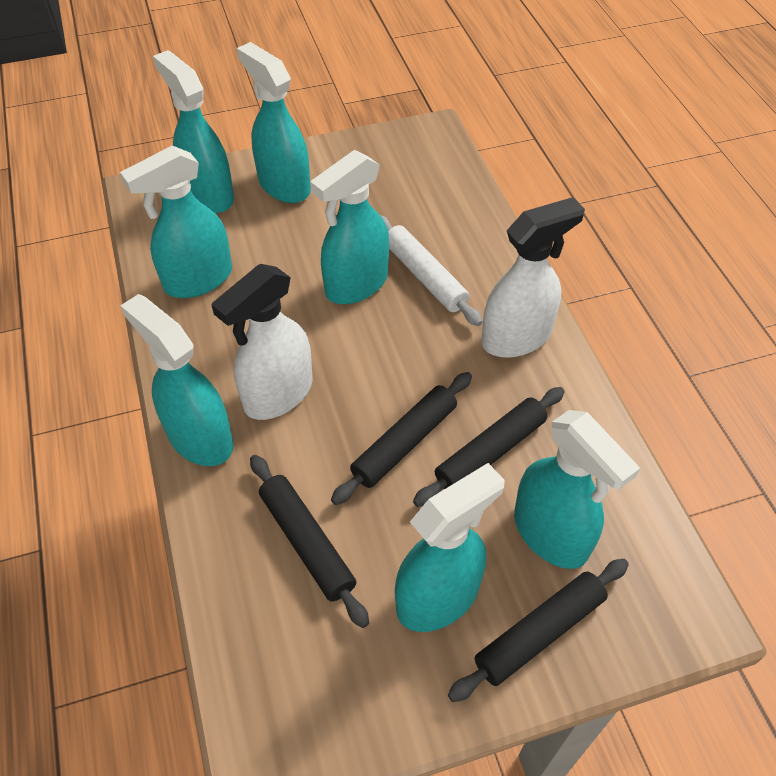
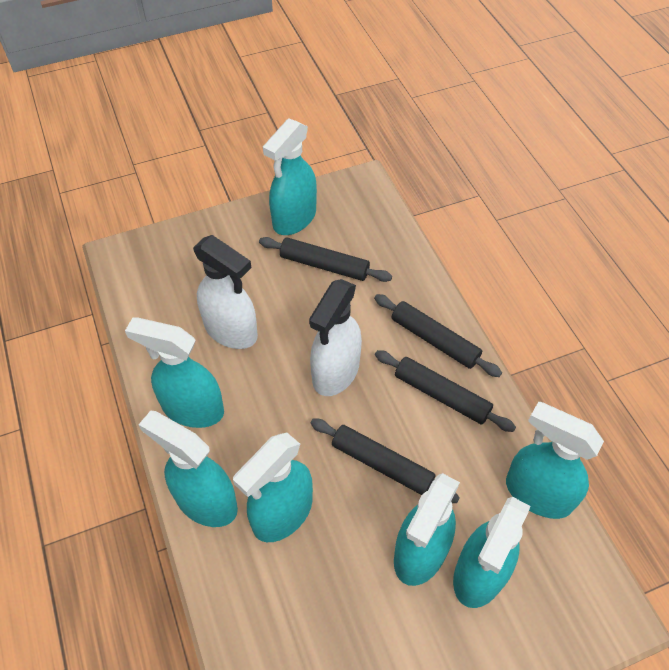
white rolling pin: [380,215,482,326] = 1 -> none = 0

